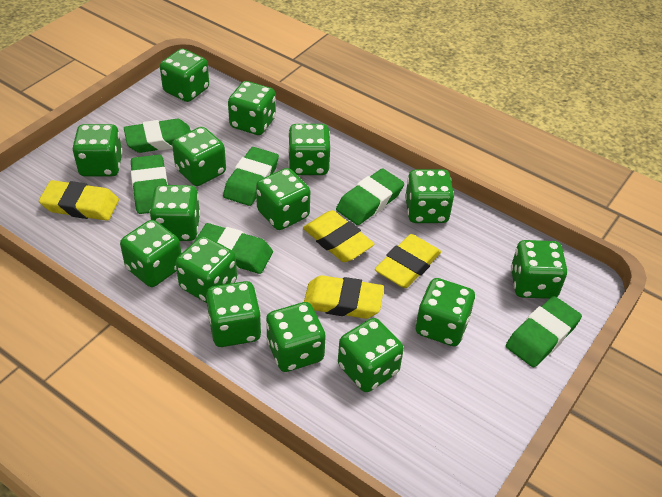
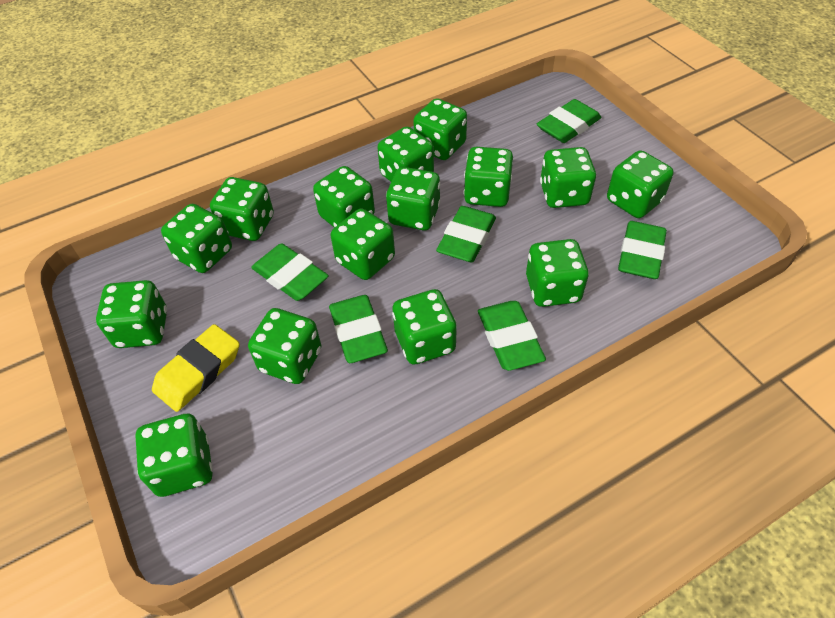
yellow eraser: [39,180,119,221] [303,210,374,262] [304,275,384,319] [375,234,441,288] = 4 -> [152,324,240,412] = 1

